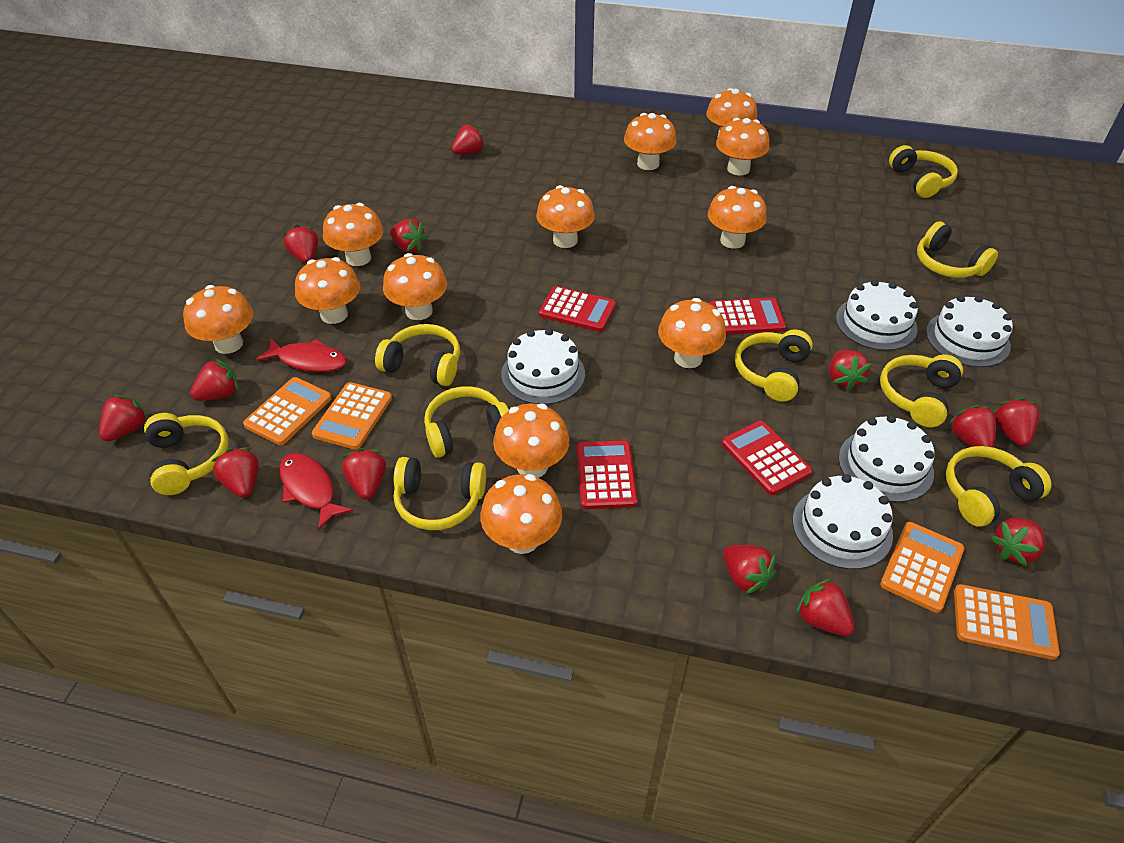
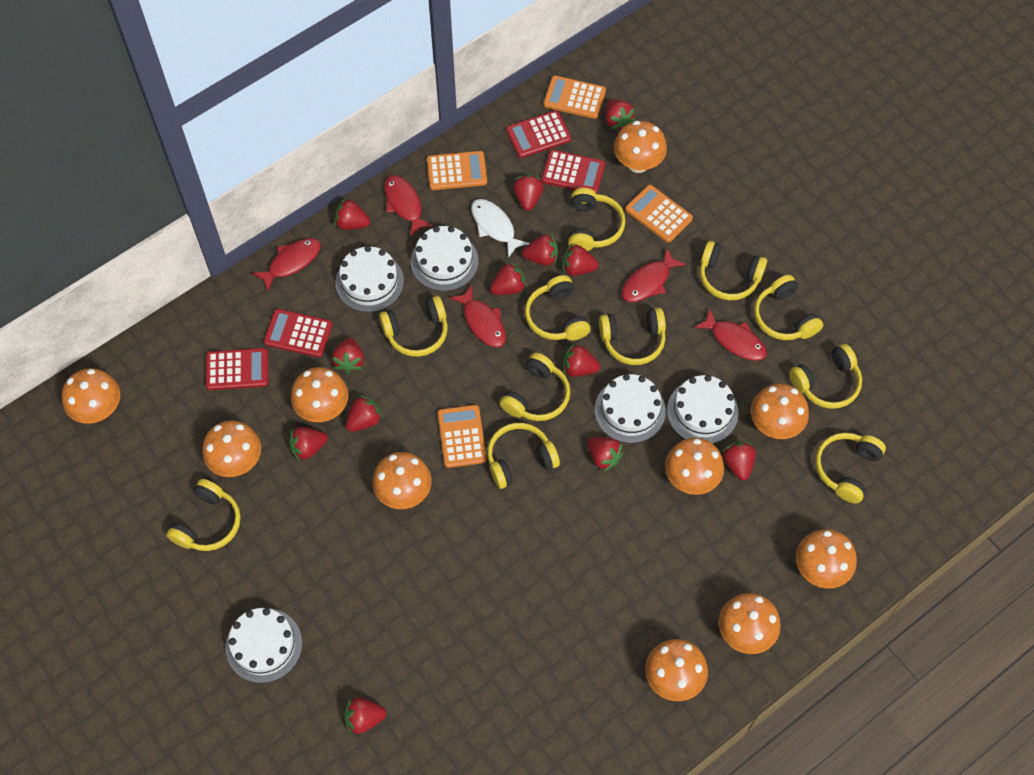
orange mushroom: [183,285,253,354] [295,257,360,324] [323,203,384,266] [383,253,447,320] [480,474,562,554] [493,404,570,478] [536,185,595,248] [624,113,677,170] [658,298,726,368] [706,88,757,136] [708,186,767,249] [716,118,770,175] = 12 -> [62,368,120,424] [202,421,261,477] [291,367,349,422] [372,452,432,509] [614,121,667,173] [645,639,708,701] [665,438,724,495] [719,593,781,654] [751,384,809,439] [796,529,857,589] = 10
red fish: [256,338,347,372] [279,453,353,530] = 2 -> [252,238,321,291] [384,175,434,237] [450,286,506,348] [622,249,686,302] [694,308,767,361] = 5
white fish: none = 0 -> [471,199,529,258] = 1
yellow headphones: [144,413,229,495] [375,324,460,386] [394,457,486,530] [424,386,509,458] [735,329,813,401] [880,354,963,427] [889,145,958,198] [917,221,998,278] [946,446,1052,527] = 9 -> [166,479,241,551] [379,296,448,357] [487,423,560,489] [500,353,570,421] [525,275,591,341] [568,188,626,251] [599,308,666,365] [700,241,767,300] [754,275,823,340] [789,344,862,409] [815,433,886,503] = 11

